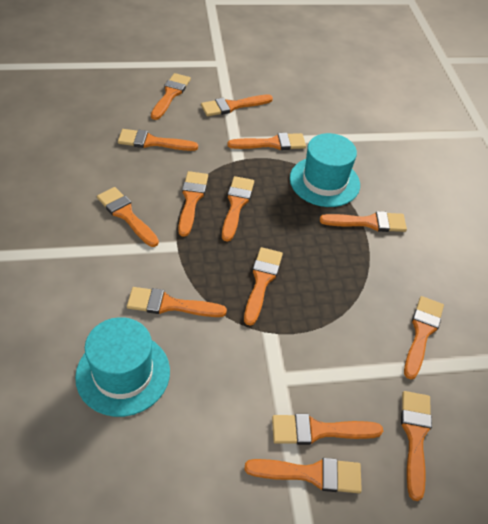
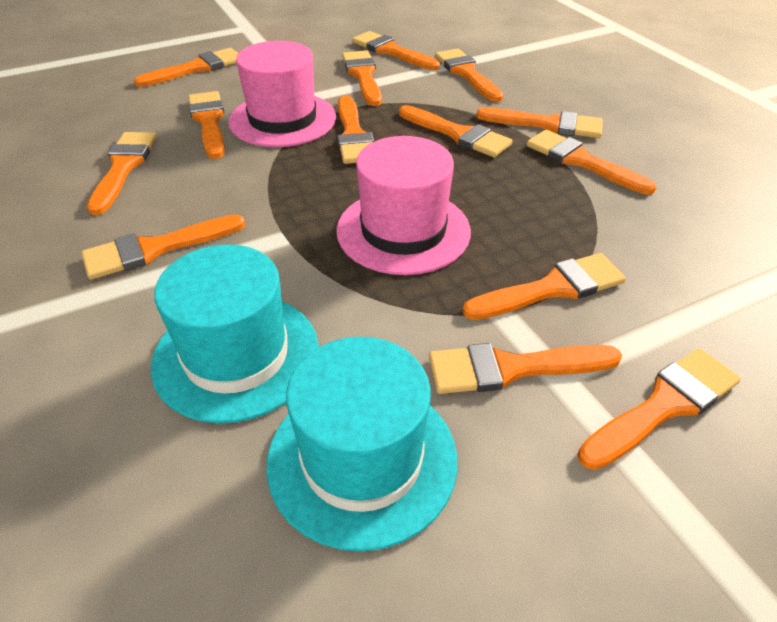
pink hat: none = 0 -> [228,41,336,147] [336,136,471,275] = 2

